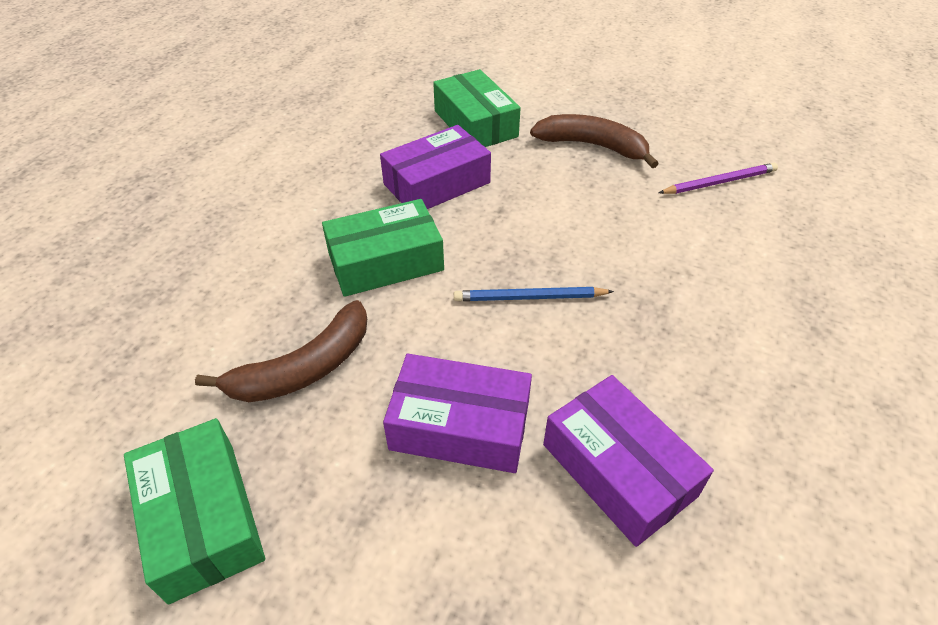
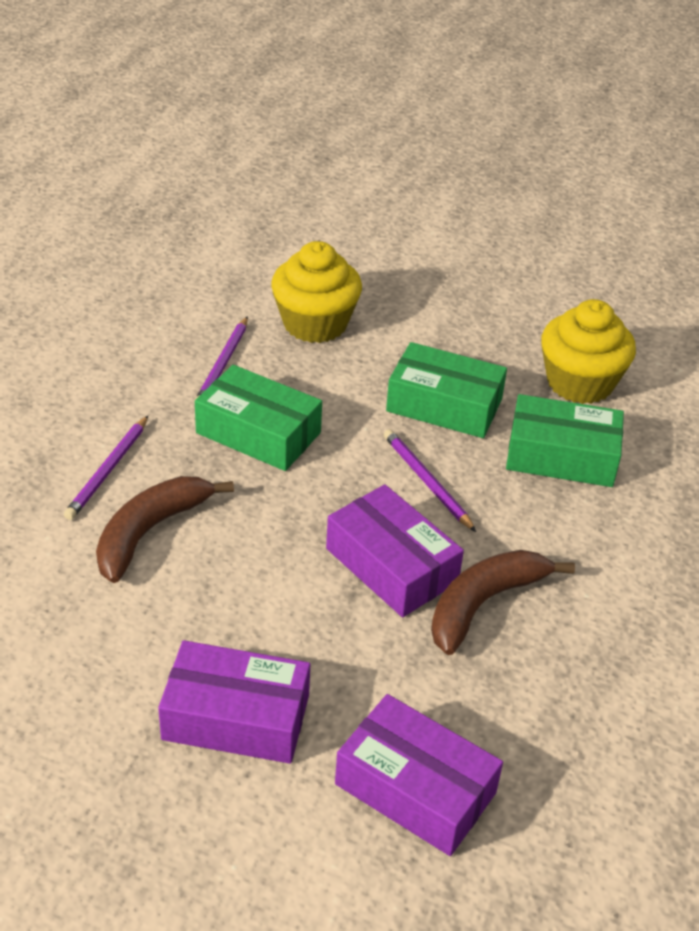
blue pencil: [454,287,614,301] = 1 -> none = 0
purple pencil: [659,163,778,194] = 1 -> [64,416,148,520] [195,316,248,400] [384,429,476,532] = 3
yellow cupcake: none = 0 -> [271,241,362,343] [541,299,636,404] = 2

